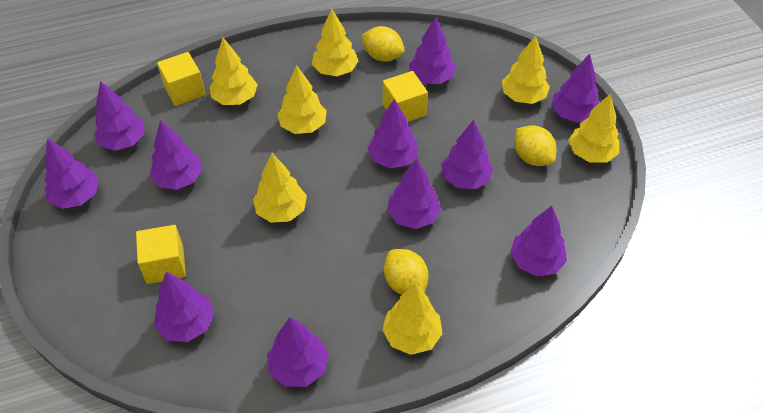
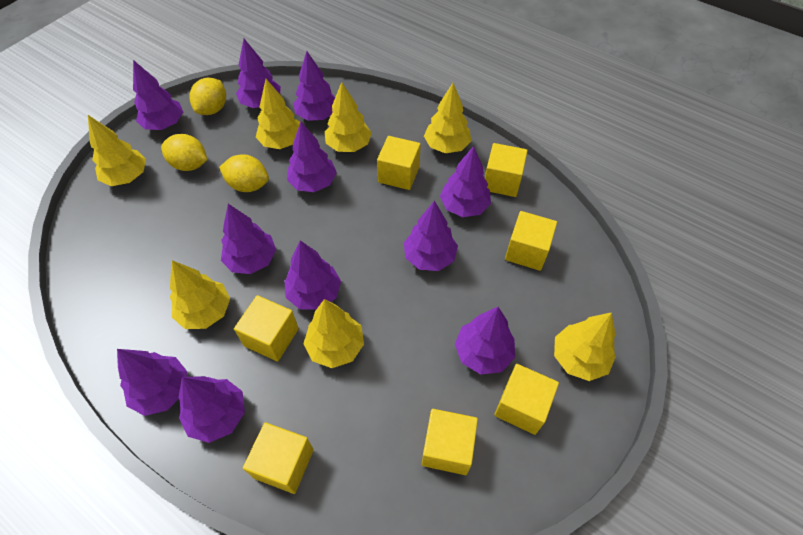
yellow cube: [136,225,186,284] [157,52,205,106] [383,71,428,122] = 3 -> [234,295,299,362] [243,422,314,494] [377,136,421,190] [422,409,478,475] [485,143,527,197] [494,364,559,435] [505,211,557,271] = 7

